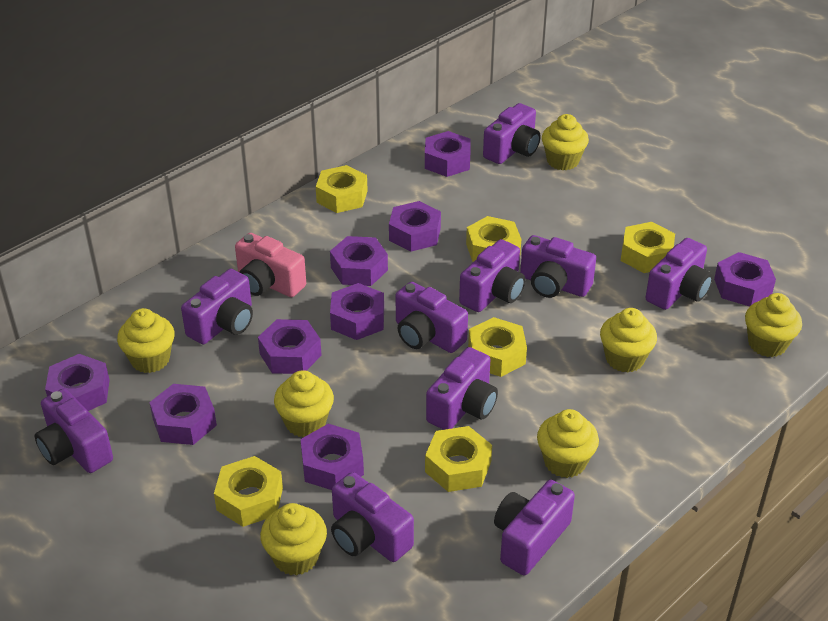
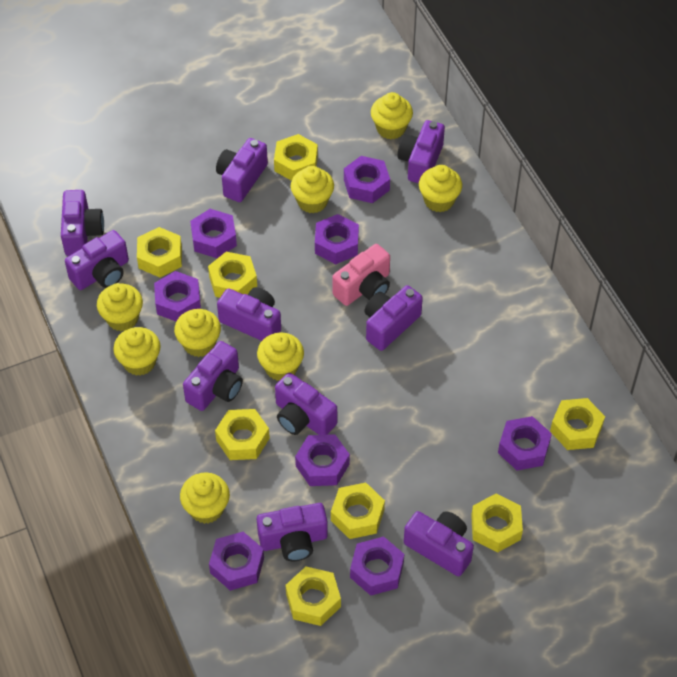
purple nut: [45,354,110,411] [149,384,217,445] [258,319,322,374] [300,424,364,490] [330,236,388,286] [330,283,384,340] [389,201,441,252] [425,131,471,177] [714,252,776,307] = 9 -> [154,271,201,321] [190,209,237,258] [209,532,264,591] [295,434,350,486] [315,214,359,264] [344,156,390,203] [350,536,404,596] [498,416,552,471] = 8
yellow cupcake: [117,308,175,373] [260,503,327,576] [274,370,334,437] [537,409,599,478] [542,114,589,170] [600,308,657,373] [745,293,802,357] = 7 -> [97,283,143,331] [113,327,160,376] [174,309,221,357] [180,472,230,524] [257,332,304,381] [290,166,334,213] [371,92,413,140] [419,165,462,212] = 8
yellow nut: [214,456,283,527] [316,165,368,213] [425,426,492,492] [466,216,521,262] [468,317,527,377] [621,222,675,273] = 6 -> [137,227,182,278] [208,252,257,298] [215,409,270,460] [274,134,318,181] [286,567,341,626] [331,483,385,539] [471,494,523,553] [550,398,605,450] = 8

